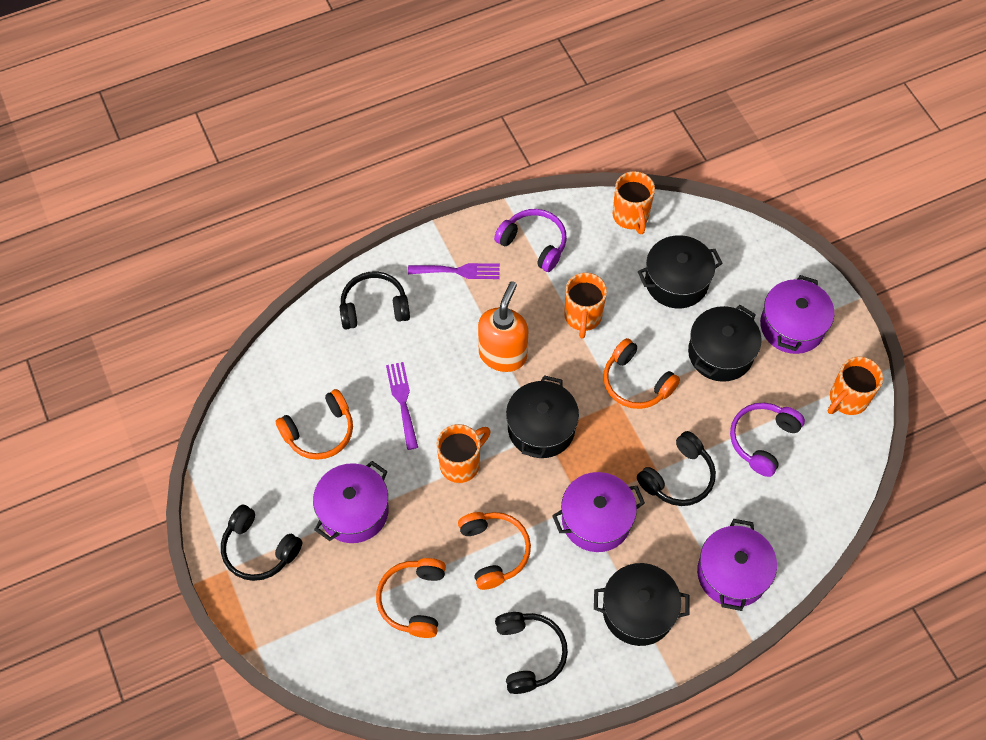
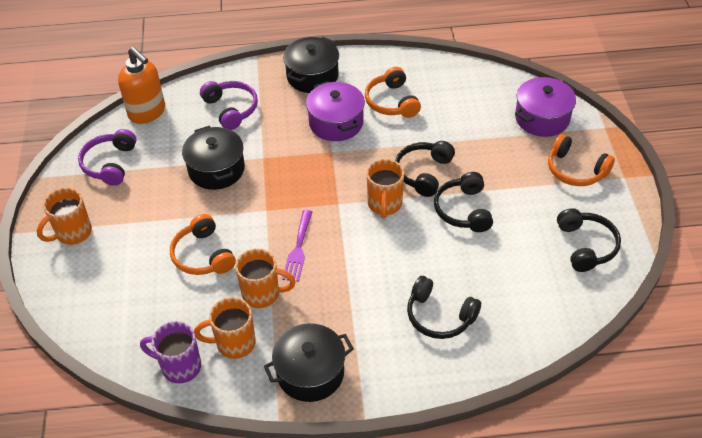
black pot: [506,375,579,458] [594,563,690,646] [638,235,723,309] [688,305,762,382] = 4 -> [182,126,245,190] [264,323,354,402] [283,37,339,93] = 3
orange headphones: [276,389,353,460] [376,558,446,638] [458,512,531,590] [603,338,680,409] = 4 -> [170,214,236,275] [365,67,421,118] [548,134,615,186] = 3
purple fork: [386,362,418,450] [408,263,500,279] = 2 -> [282,210,312,282] = 1
purple mug: none = 0 -> [140,321,201,383] = 1
purple pot: [313,461,389,543] [552,472,645,552] [697,519,777,611] [760,275,834,354] = 4 -> [306,81,365,141] [515,77,576,137] = 2

